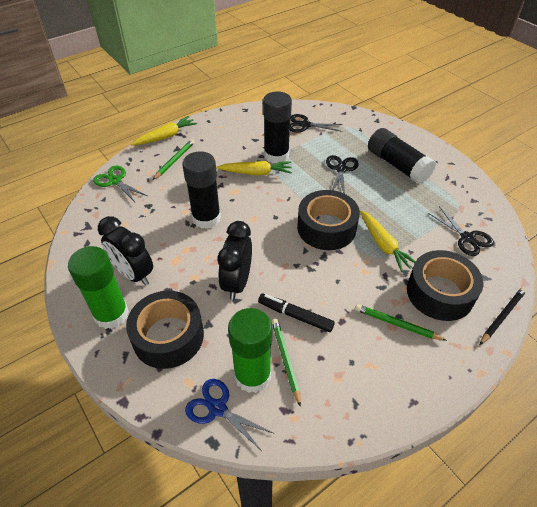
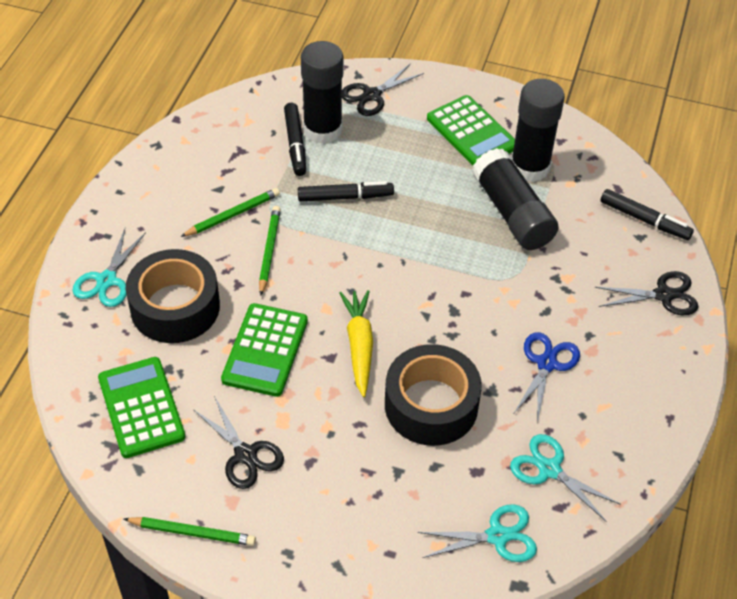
black clock: [98,216,153,286] [218,221,252,300] = 2 -> none = 0
black marker: [258,294,335,332] = 1 -> [284,103,306,176] [298,181,394,202] [601,189,694,240] = 3
black pencil: [480,287,527,345] = 1 -> none = 0
black tape: [126,291,204,369] [297,190,360,250] [407,250,484,321] = 3 -> [126,249,220,343] [385,344,482,446] = 2
green calculator: none = 0 -> [98,357,185,458] [221,303,308,397] [427,95,515,165] = 3
green glue stick: [68,246,129,329] [228,308,272,393] = 2 -> none = 0
green scissors: [93,166,147,202] = 1 -> none = 0
turquoise scissors: none = 0 -> [72,229,146,307] [418,504,537,562] [510,434,621,522] = 3
yellow carrot: [131,116,197,146] [216,161,292,175] [360,210,416,272] = 3 -> [340,290,373,397] = 1

